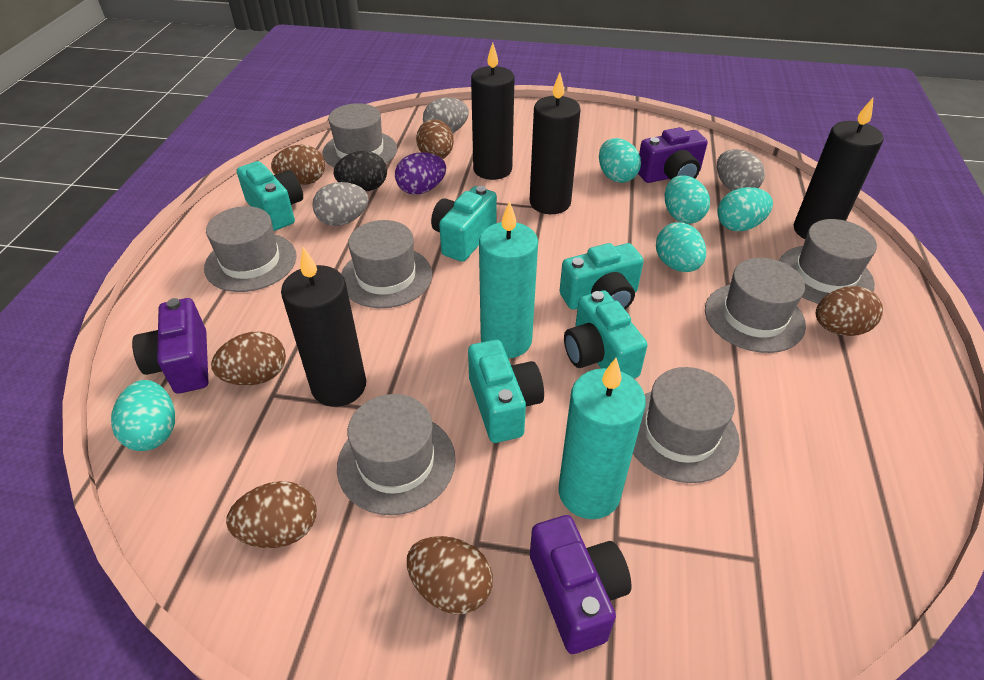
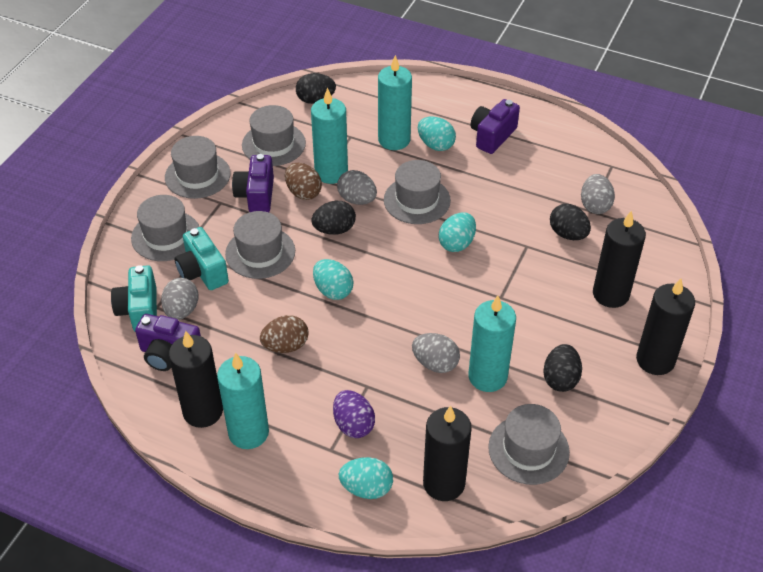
black egg: [334,151,387,191] = 1 -> [296,73,336,104] [311,201,356,235] [543,344,582,392] [550,204,591,240] = 4
brown egg: [211,332,286,386] [226,481,317,548] [271,145,325,185] [407,536,493,614] [416,119,454,159] [816,286,883,336] = 6 -> [260,315,309,353] [285,163,322,200] = 2
grey egg: [312,182,369,226] [423,98,469,133] [717,149,765,191] = 3 -> [161,278,198,320] [337,170,377,205] [412,333,460,373] [581,174,615,214] = 4
grey hat: [204,206,297,292] [322,103,397,168] [337,394,456,515] [341,220,432,308] [633,367,740,483] [705,258,806,353] [779,219,877,304] = 7 -> [131,195,199,261] [165,136,231,199] [225,211,295,279] [242,105,306,166] [384,160,451,224] [488,404,570,485] = 6
turquoise camera: [237,161,303,231] [431,186,497,262] [468,340,544,443] [560,243,644,310] [564,290,648,379] = 5 -> [111,265,157,331] [175,227,229,290] = 2
turquoise candle: [479,201,538,358] [558,358,646,519] = 2 -> [217,353,269,449] [311,88,348,184] [378,55,412,150] [469,295,516,392] = 4
turquoise egg: [111,380,175,451] [599,138,641,183] [656,222,706,272] [665,175,710,224] [717,187,773,231] = 5 -> [313,259,353,300] [339,457,393,499] [418,117,456,151] [439,212,476,252] = 4

